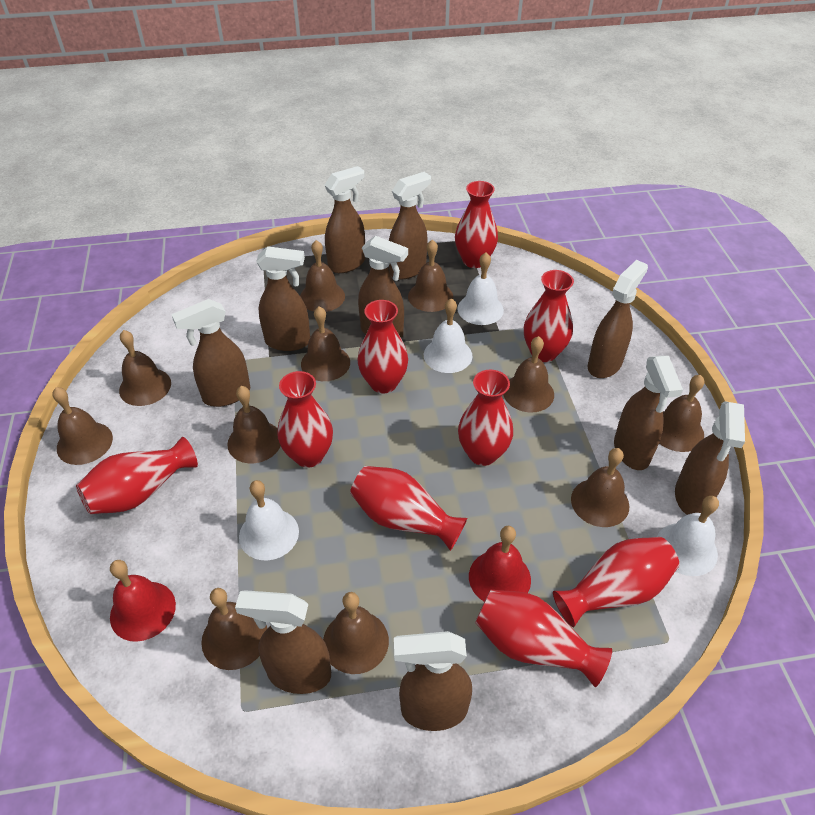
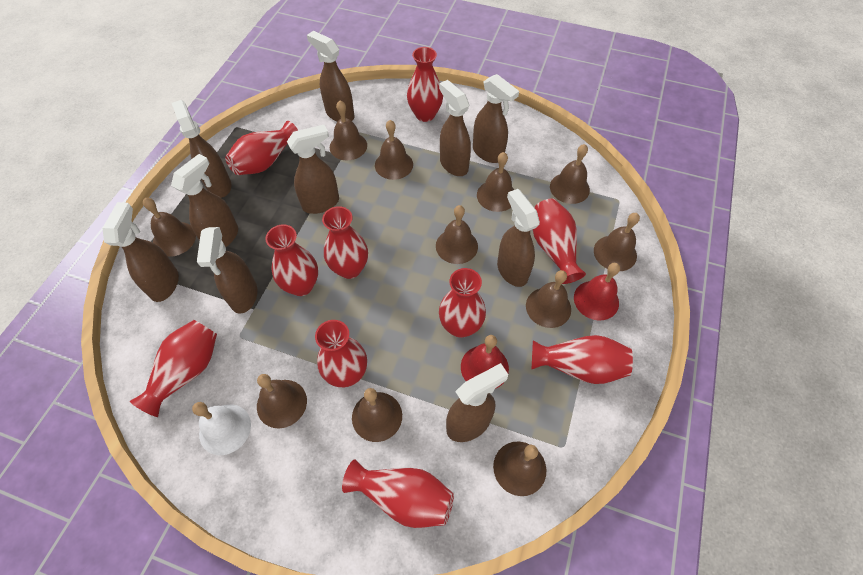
red vase: [76,437,198,514] [277,371,333,468] [350,466,467,551] [357,300,408,394] [455,181,498,268] [458,369,513,466] [475,590,612,687] [524,270,574,362] [553,537,679,627] = 9 -> [130,320,217,417] [225,121,298,175] [266,224,318,296] [315,320,367,387] [322,206,368,279] [342,459,454,528] [407,47,443,122] [439,268,486,338] [532,335,633,384] [533,199,586,284] = 10
white bell: [239,480,299,560] [424,298,472,373] [457,253,504,325] [657,496,719,576] = 4 -> [192,402,251,455] = 1

